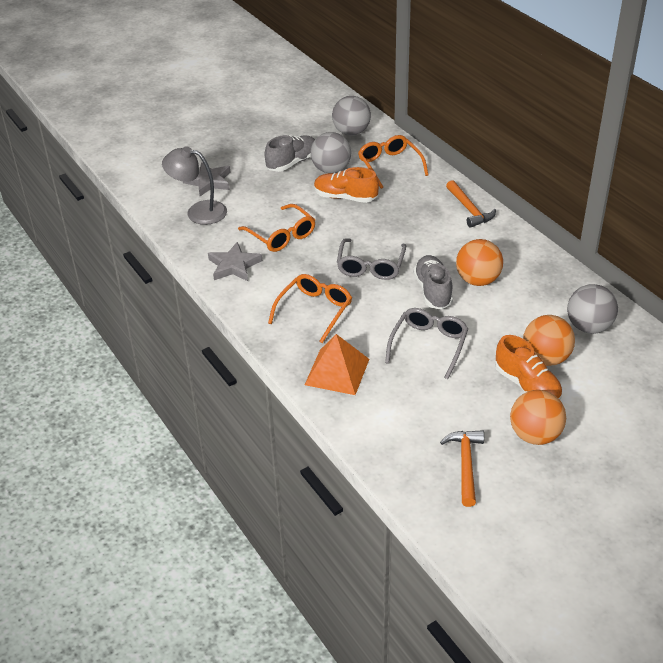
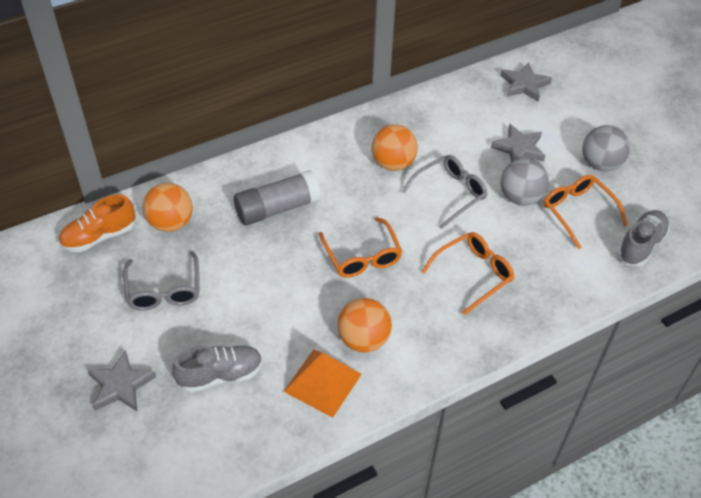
grey ball: [310,132,351,173] [332,96,371,135] [567,284,618,334] = 3 -> [501,158,549,206] [582,125,630,171] = 2
grey glue stick: none = 0 -> [234,170,321,225] = 1
grey lamp: [162,146,227,225] = 1 -> none = 0
grey star: [183,162,231,196] [208,242,262,281] = 2 -> [88,350,156,411] [491,124,545,162] [500,62,552,102] = 3
orange hammer: [440,430,484,507] [446,180,496,228] = 2 -> none = 0
orange shoe: [314,167,379,203] [495,335,562,400] = 2 -> [59,194,135,252] = 1

